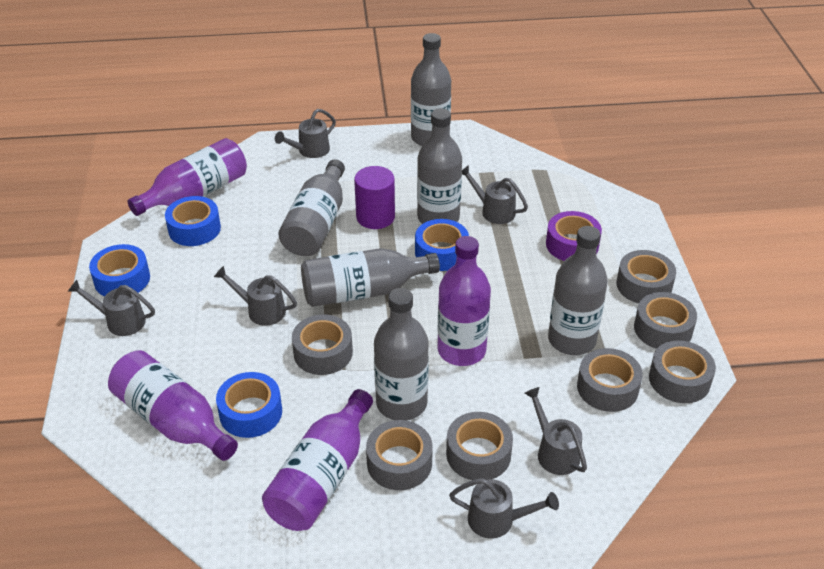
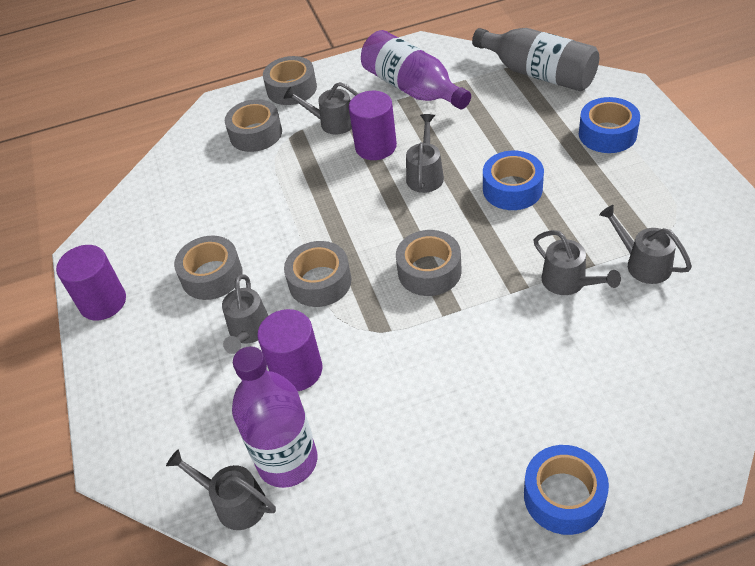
blue tape: [89,244,150,296] [165,196,221,246] [216,372,282,438] [415,219,469,271] = 4 -> [483,151,544,210] [524,445,609,535] [579,97,640,153] = 3
grey bottle: [278,159,345,256] [301,248,440,307] [374,288,429,421] [411,33,451,146] [417,108,462,224] [548,226,608,355] = 6 -> [472,28,599,91] = 1
grey tape: [292,315,353,375] [366,420,433,490] [446,412,513,480] [577,348,643,412] [616,250,676,303] [634,292,697,349] [649,340,716,403] = 7 -> [174,236,243,300] [225,99,282,152] [263,56,317,105] [284,241,351,307] [396,230,461,296] = 5
purple bottle: [108,350,238,461] [128,138,247,216] [262,389,373,531] [438,236,491,366] = 4 -> [232,346,317,488] [361,30,471,109] = 2
purple cylinder: [354,166,395,229] = 1 -> [56,245,126,321] [257,309,322,391] [349,91,397,160] = 3
purple tape: [546,211,602,261] = 1 -> none = 0

